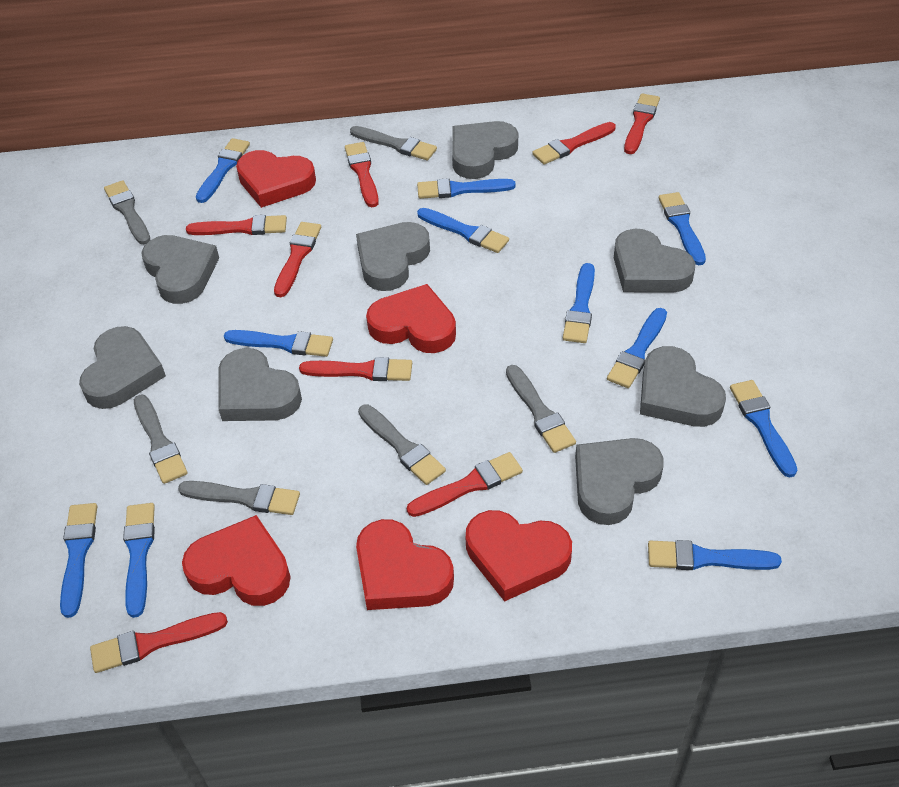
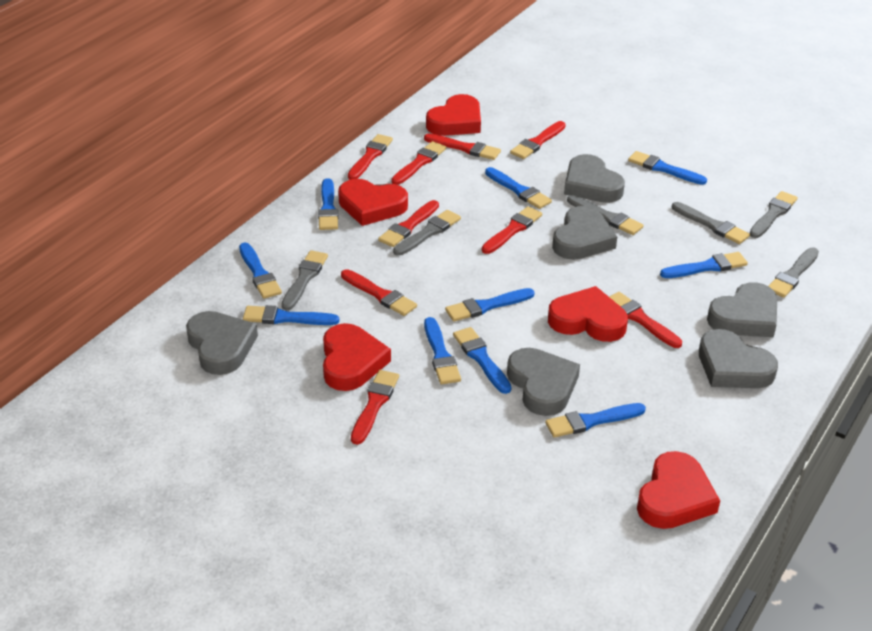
blue brush: [60,503,97,618] [123,503,155,618] [196,138,250,203] [224,330,333,357] [417,178,516,199] [417,208,509,253] [563,263,595,343] [607,308,667,388] [648,540,782,570] [659,192,706,265] [730,380,797,478] = 11 -> [239,242,282,299] [243,305,339,325] [318,178,338,230] [424,317,461,384] [445,288,535,322] [453,327,512,394] [485,167,552,209] [545,403,646,438] [628,151,707,185] [660,252,748,278] = 10
grey heart: [79,326,166,409] [141,235,219,304] [218,348,302,421] [356,222,430,291] [452,121,518,179] [575,438,664,525] [614,229,695,293] [640,346,726,427] = 8 -> [186,311,258,375] [507,348,580,416] [552,206,617,260] [564,154,625,203] [699,329,778,388] [707,282,777,337] = 6
red brush: [90,612,228,673] [186,215,287,235] [274,222,321,297] [299,357,412,381] [345,142,379,207] [407,452,523,517] [532,122,616,165] [624,94,660,154] = 8 -> [341,269,417,316] [348,134,393,180] [351,370,399,445] [378,200,439,247] [391,141,446,185] [424,133,501,160] [482,206,542,254] [510,121,566,159] [609,292,682,348] = 9

